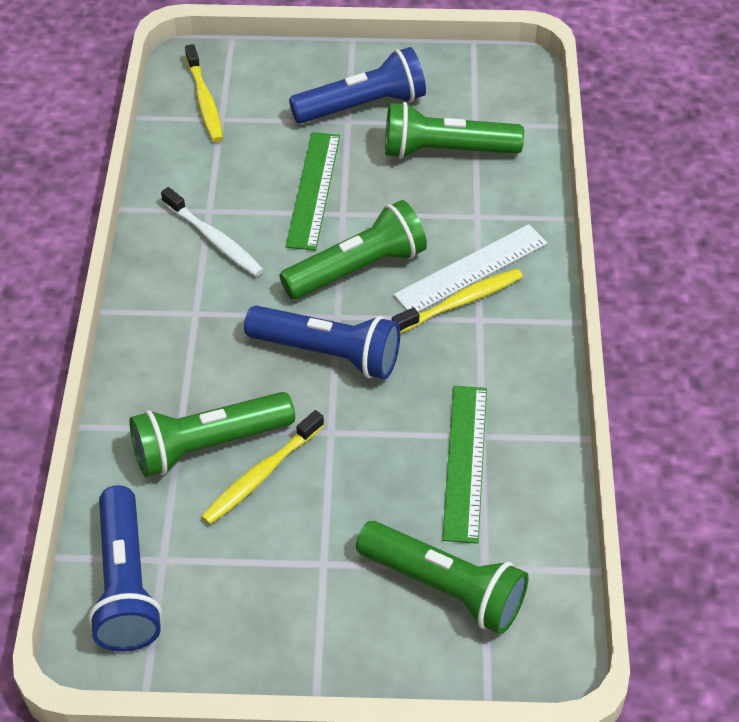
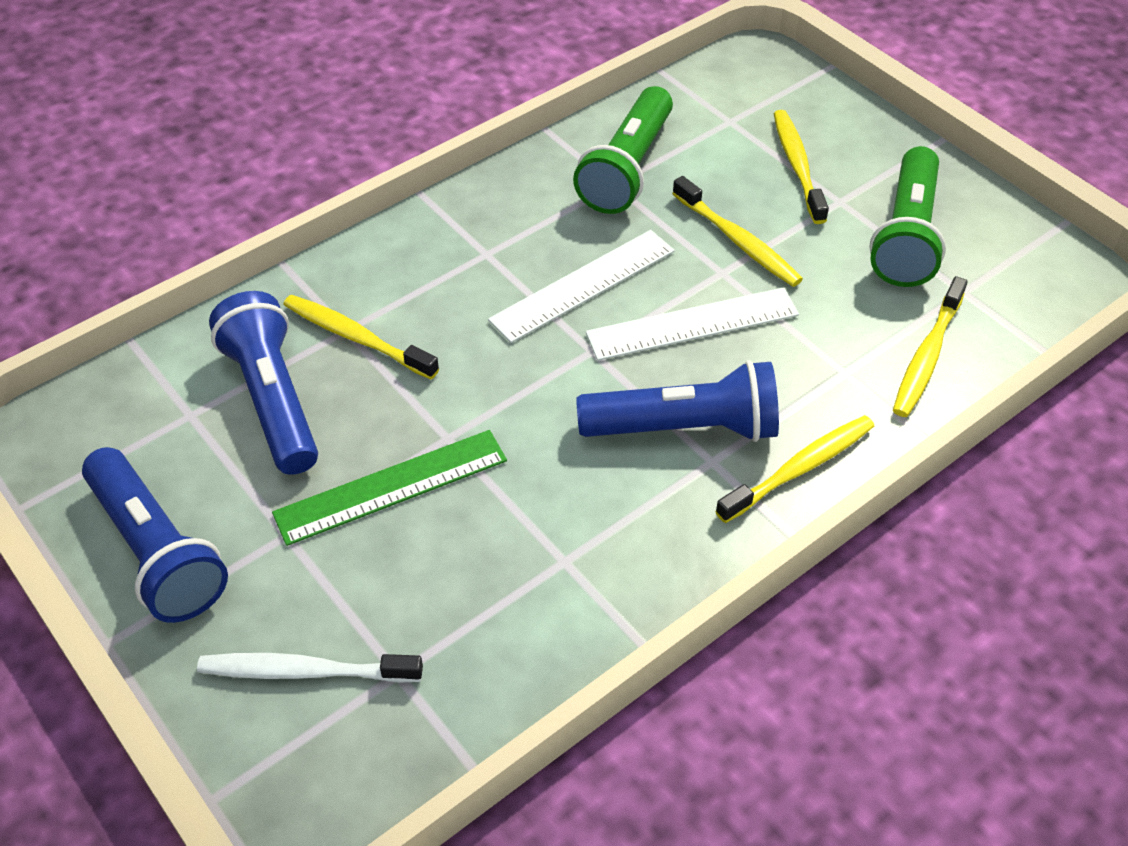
green flashlight: [129,392,295,477] [280,200,427,299] [356,521,529,634] [385,102,524,159] = 4 -> [573,86,673,214] [869,146,946,287] = 2
green ruler: [286,132,340,251] [442,386,487,544] = 2 -> [272,430,507,546] = 1
white ruler: [393,224,548,312] = 1 -> [488,230,675,343] [586,287,799,361] = 2
yellow toothbrush: [185,44,223,142] [201,410,324,525] [392,269,523,333] = 3 -> [283,295,439,379] [672,176,803,287] [715,415,874,523] [773,110,829,224] [893,276,968,417] = 5

